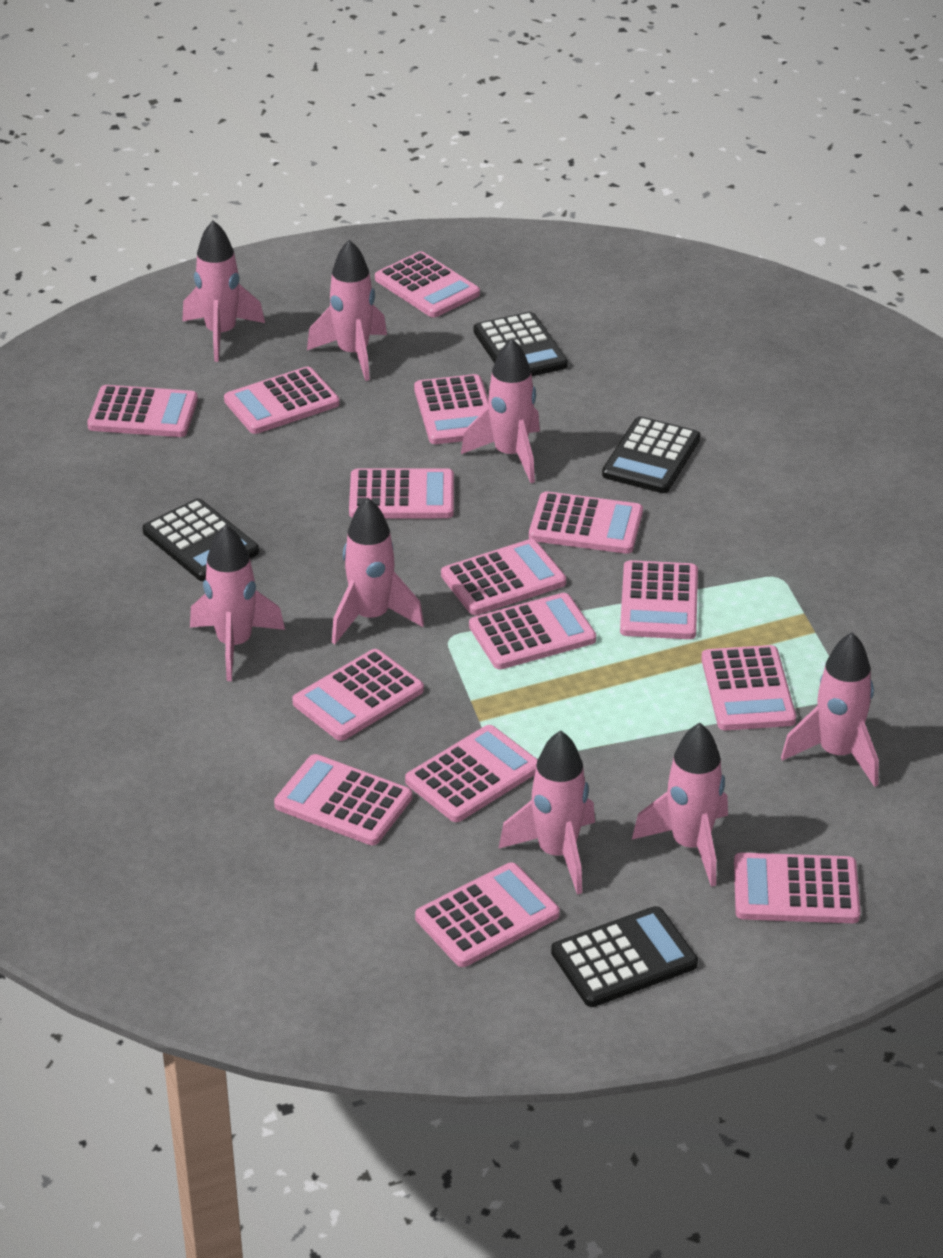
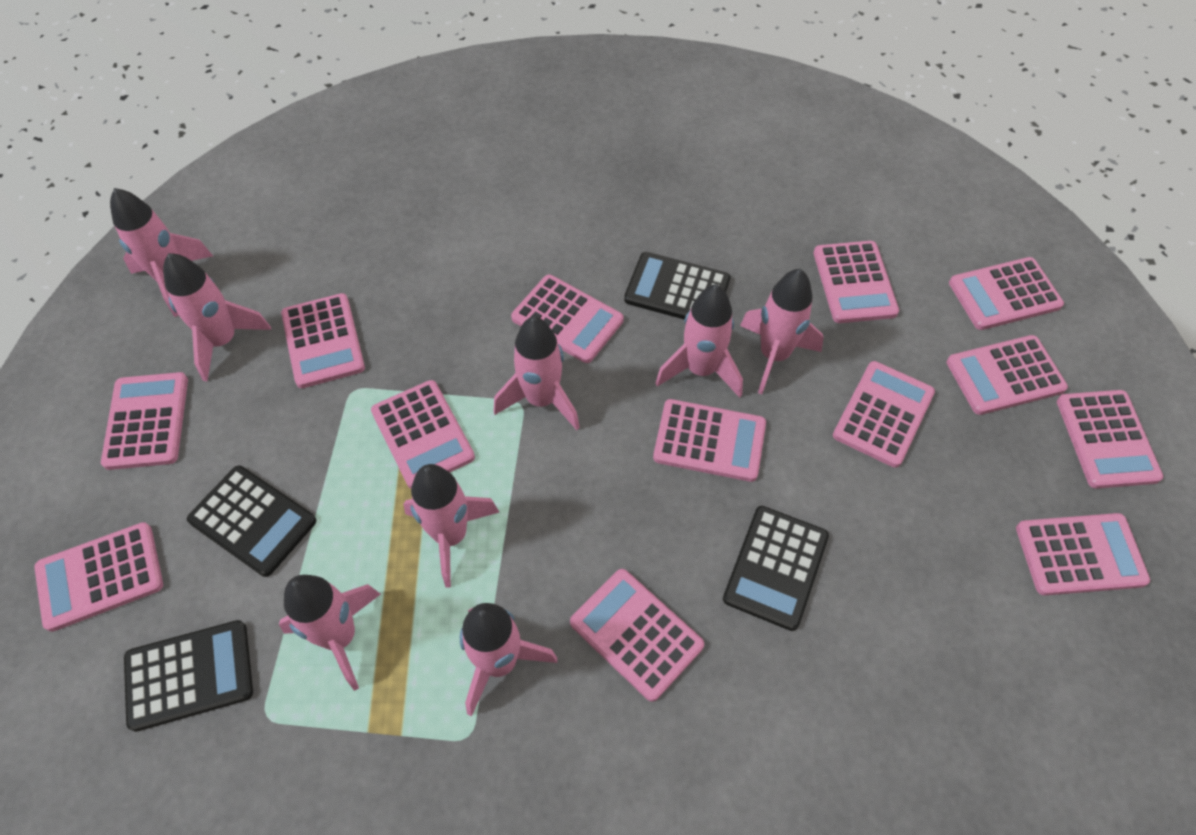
pink calculator: [87,385,198,437] [224,367,340,434] [274,754,412,845] [292,649,424,741] [349,468,454,518] [375,251,480,318] [405,725,538,822] [414,374,488,444] [415,863,560,967] [441,539,566,615] [469,593,596,669] [529,491,643,554] [620,560,698,639] [701,645,796,730] [734,853,861,923] = 15 -> [34,522,163,632] [101,372,188,470] [281,293,365,388] [371,380,475,488] [511,275,624,363] [570,569,704,702] [653,399,766,482] [813,241,899,323] [833,361,935,468] [946,335,1068,415] [949,257,1064,330] [1016,513,1150,595] [1057,390,1163,489] = 13

